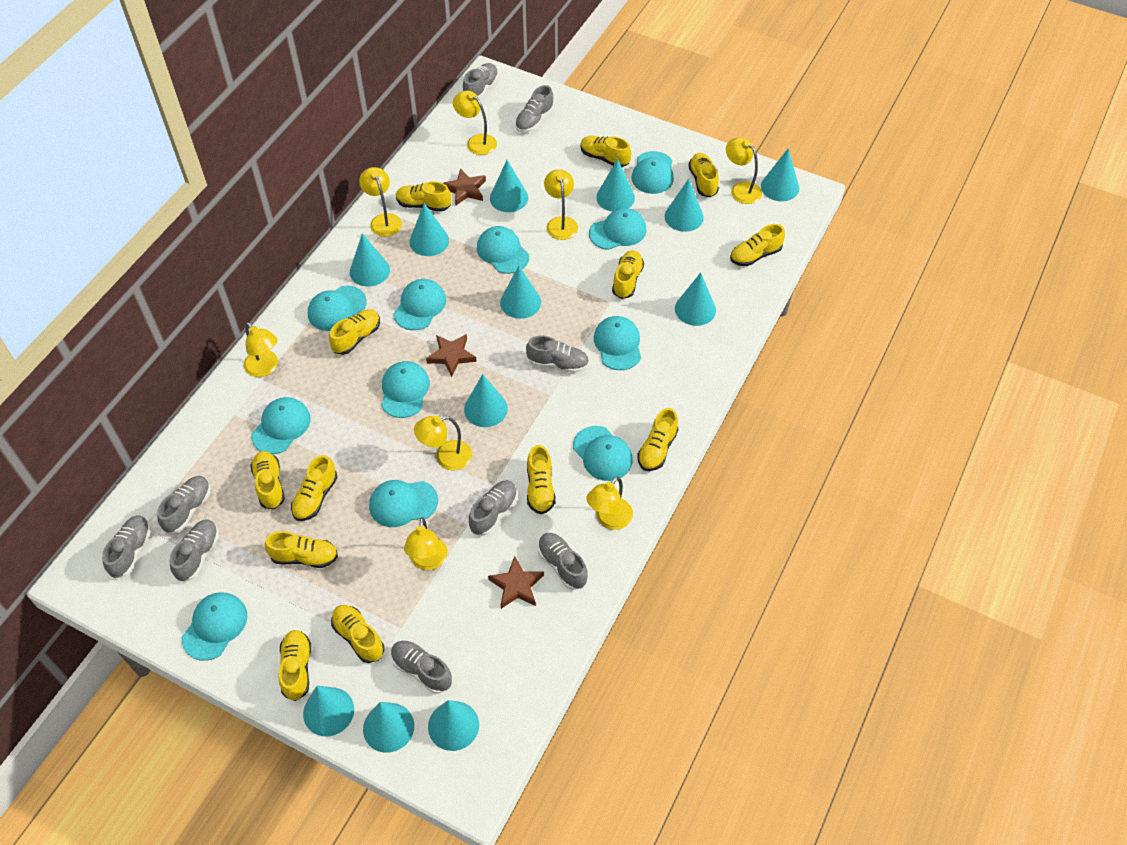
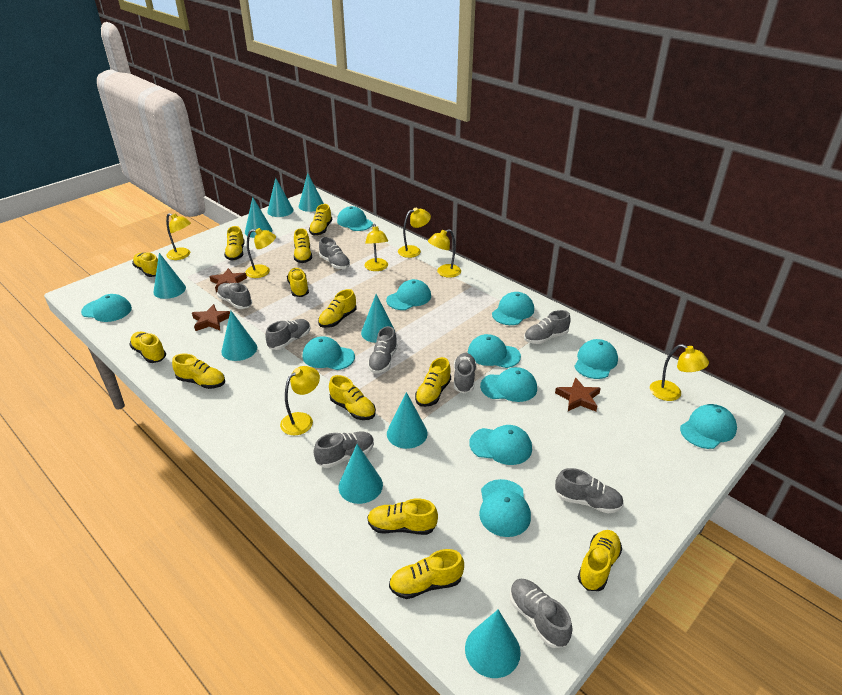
turquoise cone: [303,686,354,736] [350,233,390,287] [363,702,414,753] [410,203,449,256] [428,700,479,751] [464,374,508,427] [490,160,528,212] [500,266,541,319] [596,159,635,212] [665,179,704,232] [675,272,716,326] [761,149,799,201] = 12 -> [153,253,186,299] [221,311,257,361] [245,197,272,238] [267,178,294,217] [299,173,324,212] [339,444,383,504] [361,294,395,343] [387,392,428,449] [465,609,521,678] = 9
yellow lamp: [244,322,278,377] [359,167,402,237] [404,517,448,570] [414,416,472,471] [453,91,497,155] [544,169,578,240] [586,477,633,530] [726,137,762,204] = 8 -> [166,213,191,260] [245,228,276,278] [280,366,320,435] [365,224,388,271] [398,207,431,258] [428,229,461,278] [650,344,709,401] = 7

